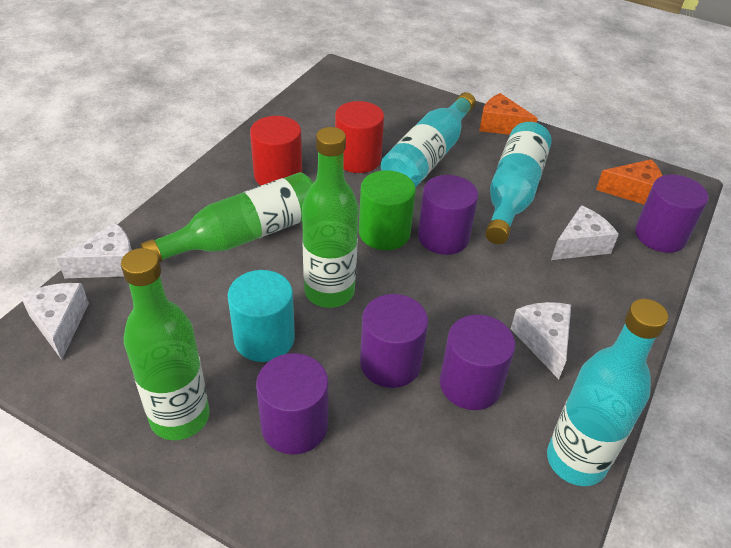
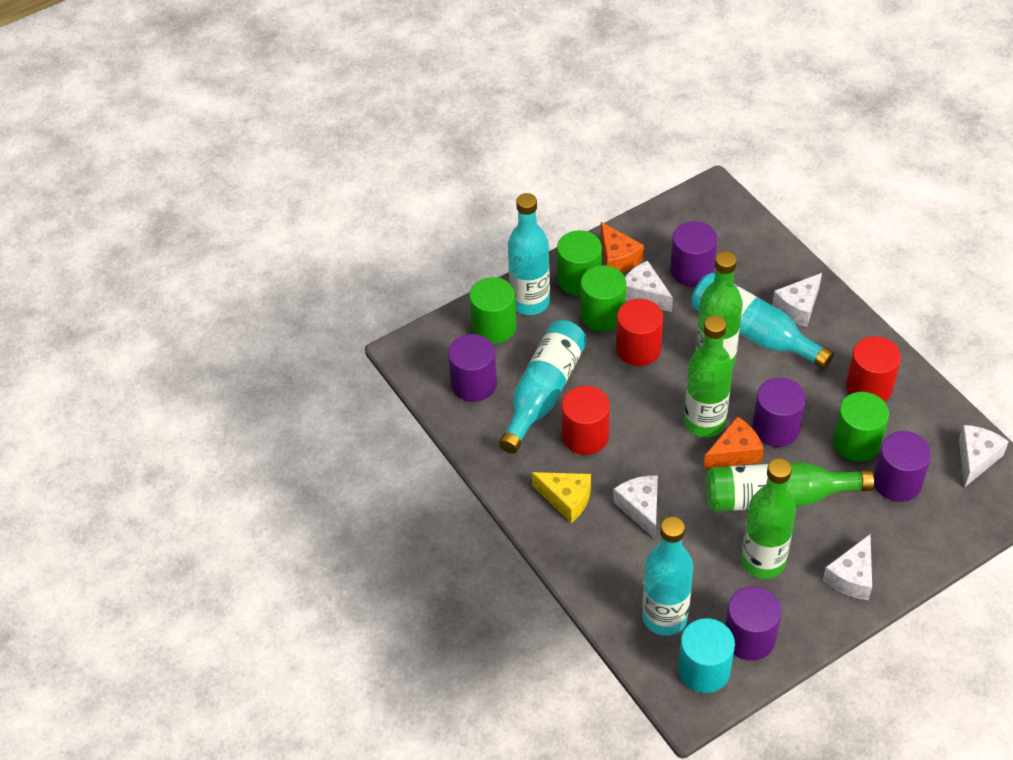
green bottle: [121,248,210,440] [140,172,313,262] [302,127,359,308] = 3 -> [684,315,733,437] [695,251,743,366] [706,462,874,511] [741,458,796,579] = 4
green cylinder: [359,170,416,250] = 1 -> [469,277,517,344] [557,230,602,296] [580,265,626,332] [833,392,889,462] = 4
red cylinder: [250,116,302,185] [335,101,384,173] = 2 -> [561,386,610,455] [616,299,663,366] [846,336,901,402] = 3
turquoise bottle: [381,92,476,188] [485,122,552,244] [547,299,668,486] = 3 -> [499,320,587,454] [508,193,550,315] [642,517,693,636] [692,273,834,369] = 4
white cheese: [20,283,89,360] [57,223,132,278] [511,302,571,379] [551,205,619,260] = 4 -> [613,475,658,539] [625,261,673,312] [772,273,822,327] [823,534,872,600] [959,425,1009,487] = 5
yellow cheese: none = 0 -> [532,472,591,523] = 1

